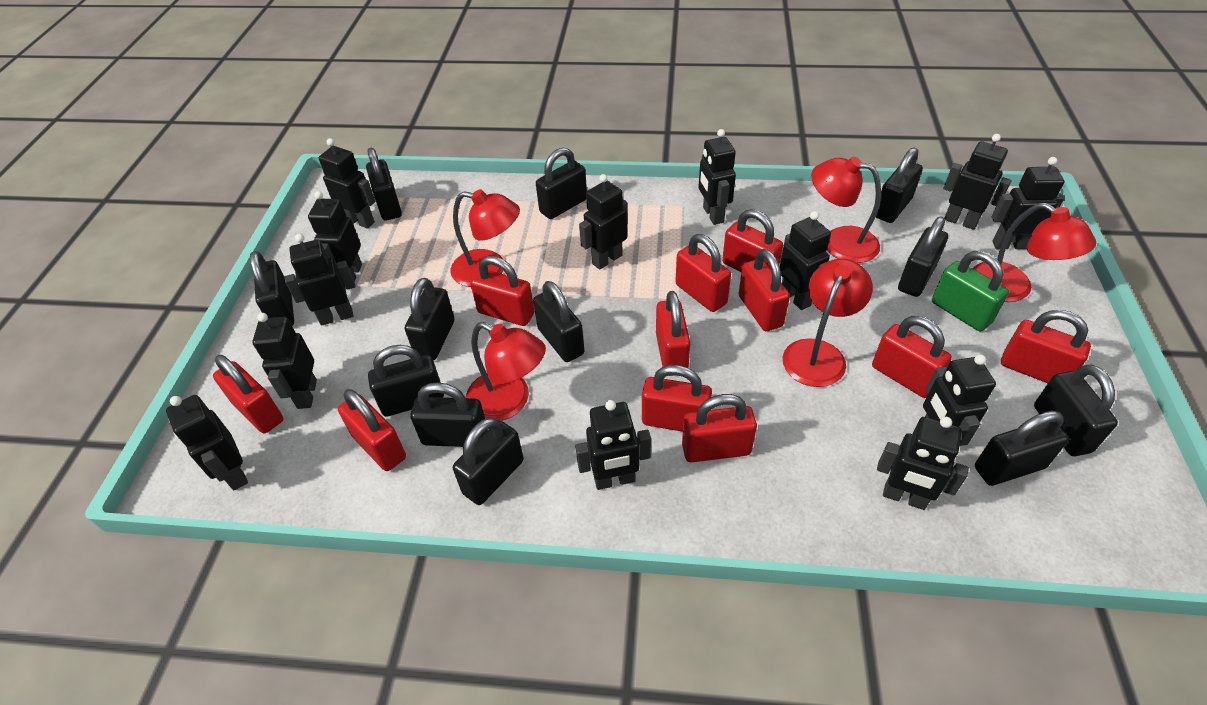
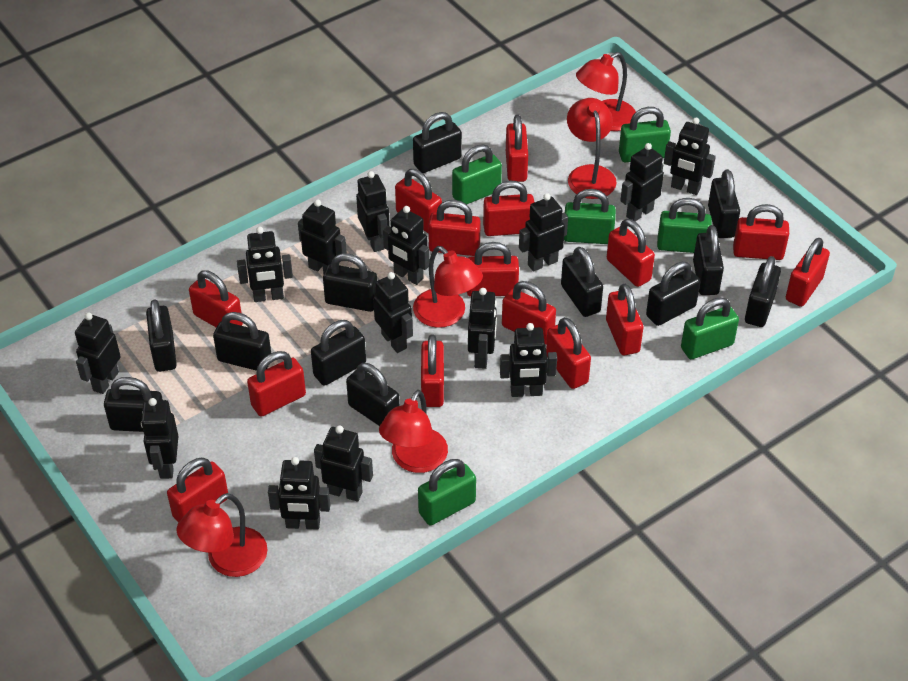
black robot: [166,395,248,490] [252,313,317,409] [285,234,355,326] [308,191,362,281] [319,138,375,229] [575,400,651,490] [579,174,628,270] [698,129,736,225] [780,211,831,310] [877,417,969,510] [923,354,996,446] [943,134,1012,230] [992,157,1065,249] = 13 -> [75,313,121,394] [141,398,178,479] [237,227,293,302] [268,457,330,530] [298,199,347,274] [314,425,373,502] [356,171,390,252] [373,272,413,353] [383,206,430,285] [468,288,497,369] [500,323,557,397] [519,193,568,272] [620,143,664,222] [664,117,716,195] = 14
green padlock: [932,251,1009,331] = 1 -> [418,459,476,525] [452,144,502,204] [564,189,616,244] [619,107,671,162] [657,198,712,253] [681,297,739,359] = 6
red padlock: [213,355,283,433] [338,389,406,471] [470,256,534,326] [642,365,712,432] [656,291,690,376] [675,234,731,312] [682,394,757,463] [722,209,783,272] [739,249,790,331] [872,316,952,398] [1001,310,1091,383] = 11 -> [167,458,228,523] [189,270,243,328] [247,351,306,417] [395,169,442,233] [421,334,444,407] [428,200,481,256] [467,242,519,297] [483,181,535,236] [502,281,556,345] [506,115,528,182] [546,317,591,389] [606,284,643,355] [607,219,655,287] [733,204,789,260] [786,238,830,307] = 15

